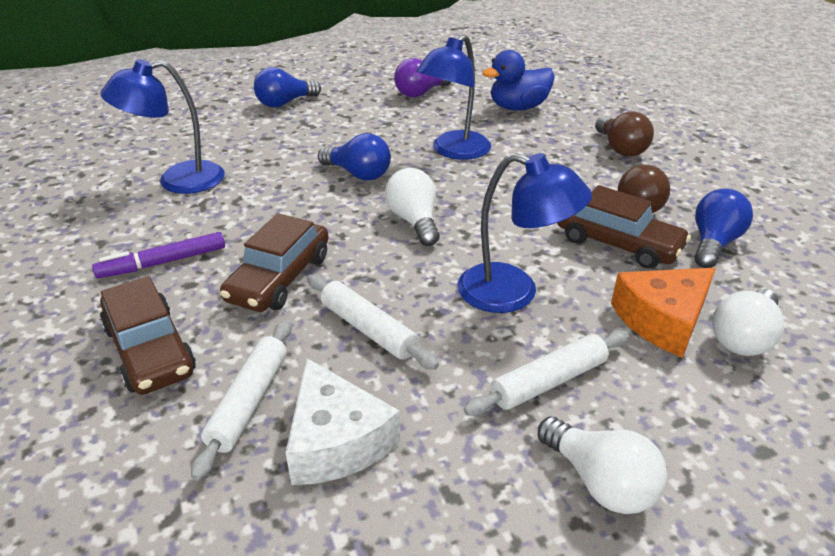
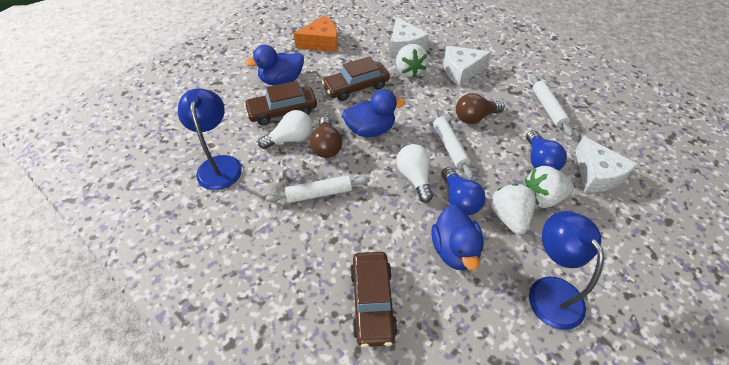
blue duck: [482,50,555,111] = 1 -> [245,45,304,85] [342,90,406,137] [431,204,484,270] = 3
blue lamp: [100,59,225,194] [416,34,491,160] [458,153,592,313] = 3 -> [178,88,242,190] [529,211,604,330] = 2
blue light bulb: [254,67,321,107] [318,133,391,181] [694,188,753,268] = 3 -> [441,167,485,215] [526,130,567,171] = 2
purple light bulb: [394,58,452,97] = 1 -> none = 0
purple marker: [92,232,225,278] = 1 -> none = 0
white cheese: [286,358,400,485] = 1 -> [390,17,429,57] [443,45,492,86] [575,136,637,193] = 3
white light bulb: [385,168,440,246] [538,417,667,514] [712,289,784,356] = 3 -> [258,110,312,149] [397,144,433,203] = 2
white strawberry: none = 0 -> [396,44,428,77] [490,184,536,235] [525,166,574,208] = 3

